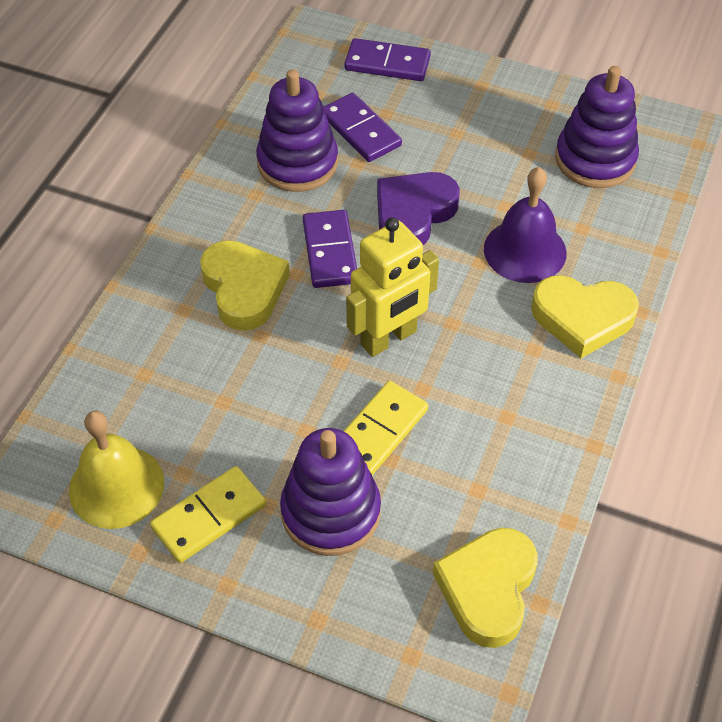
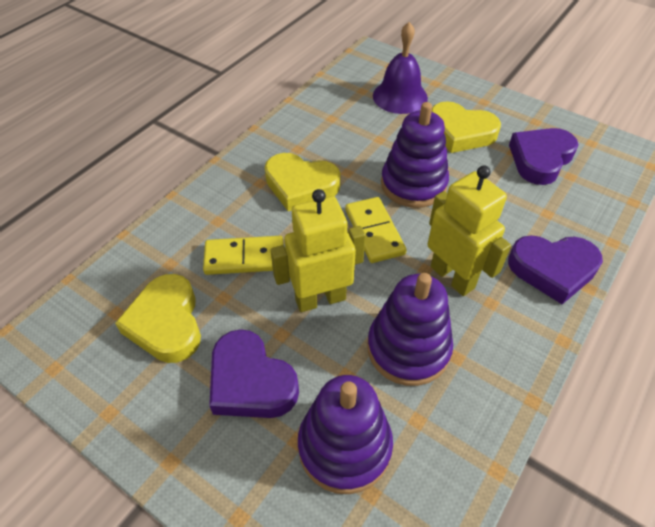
purple domino: [303,210,357,288] [324,93,402,162] [344,38,431,81] = 3 -> none = 0
purple heart: [377,172,460,245] = 1 -> [209,329,299,418] [508,235,603,304] [509,128,579,185] = 3
yellow bell: [69,411,164,529] = 1 -> none = 0
yellow robot: [346,217,439,357] = 1 -> [271,189,366,312] [427,166,511,296] = 2

